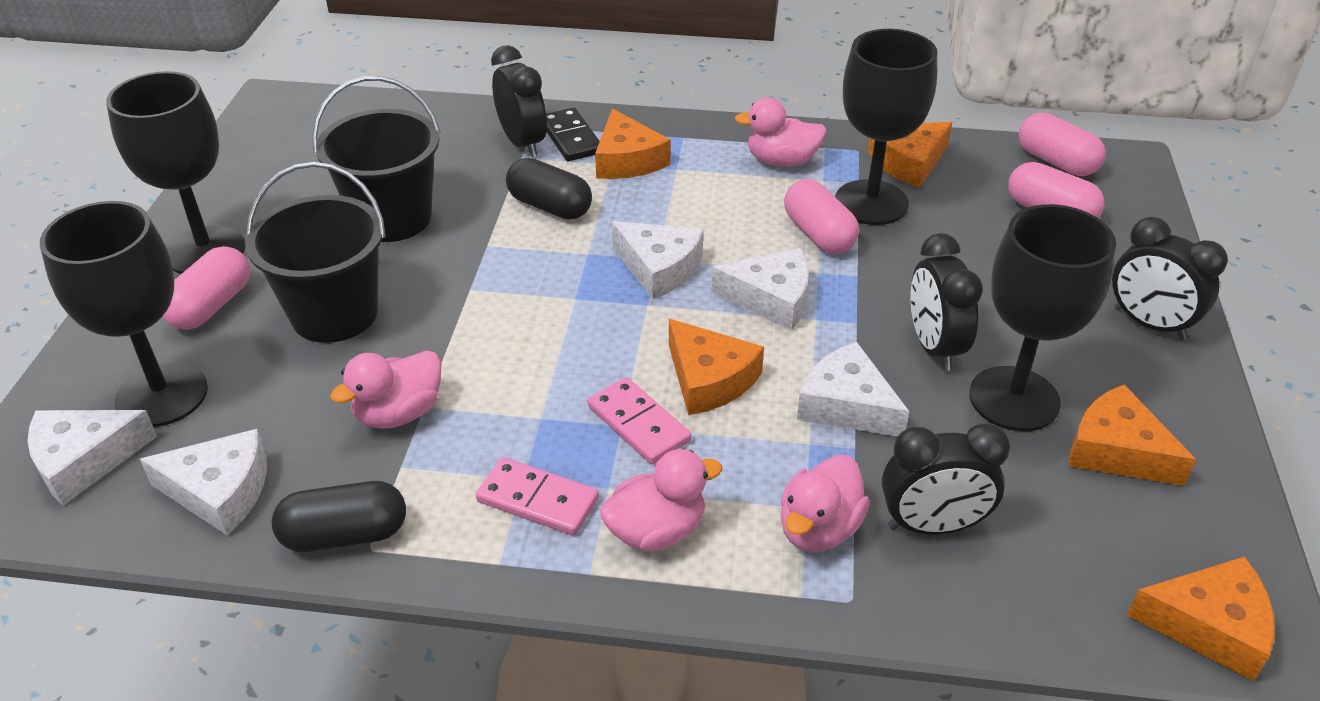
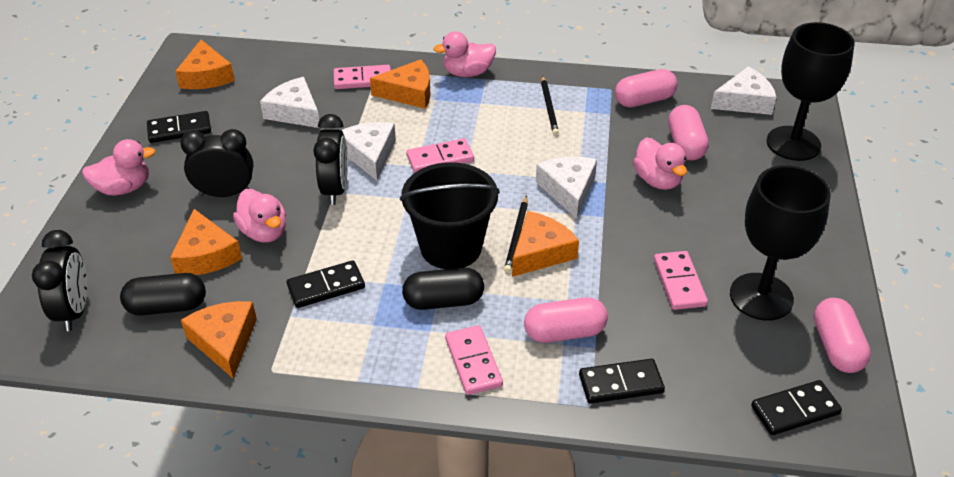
black bucket: [245,162,386,343] [312,76,441,242] = 2 -> [400,162,500,269] = 1
black clock: [491,45,547,157] [882,423,1010,534] [910,233,983,371] [1112,217,1228,340] = 4 -> [32,230,87,331] [180,129,253,197] [313,114,348,205] = 3
black domino: [546,107,600,161] = 1 -> [147,111,211,143] [287,260,365,308] [579,359,665,404] [751,380,842,435] = 4
black goblet: [40,201,208,427] [106,71,246,274] [835,29,937,225] [969,204,1116,431] = 4 -> [730,165,831,320] [767,22,855,161] = 2
black pencil: none = 0 -> [504,196,528,273] [541,76,559,135] = 2
pink domino: [476,457,599,536] [588,377,691,464] = 2 -> [334,65,391,89] [406,138,474,173] [445,325,503,395] [654,251,708,310] = 4
white cheese: [27,410,157,506] [140,429,267,536] [612,221,703,299] [711,248,809,331] [797,342,909,437] = 5 -> [260,77,319,128] [341,122,396,180] [536,157,597,218] [711,66,776,115] = 4

